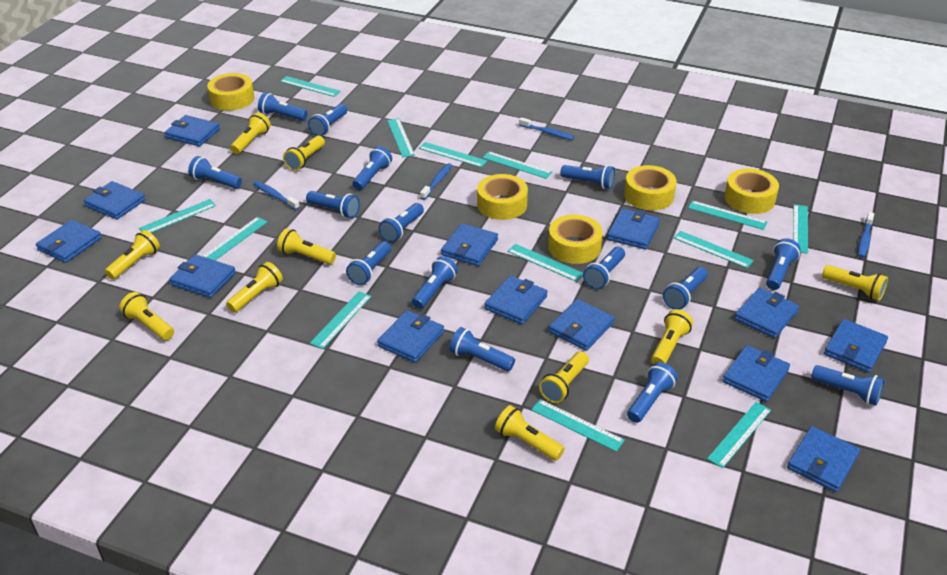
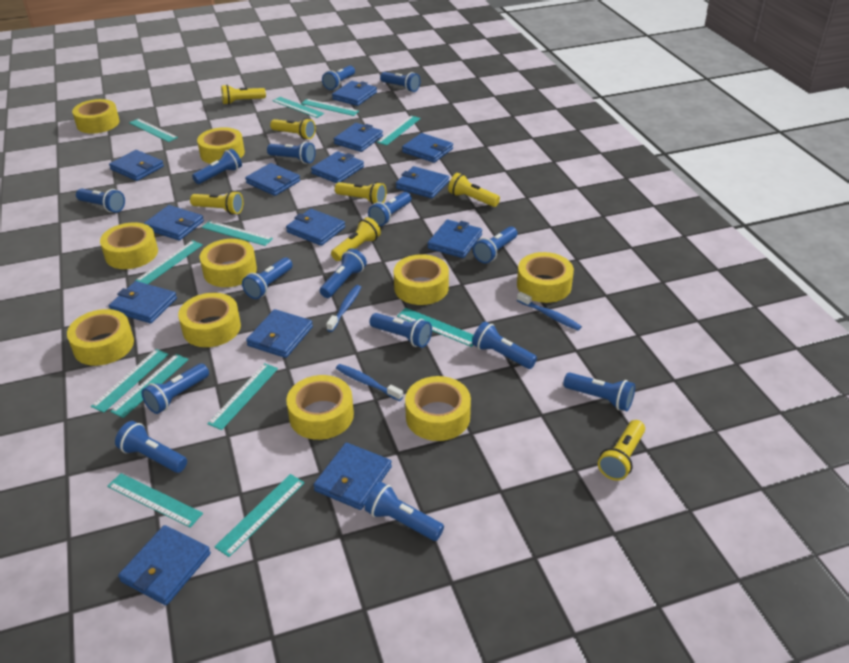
blue toothbrush: [253,181,300,210] [420,163,452,200] [519,117,574,140] [858,212,874,258] = 4 -> [326,285,361,332] [336,364,403,401] [517,292,582,331] = 3
blue wallet: [36,220,102,263] [83,181,145,220] [165,115,220,146] [169,254,236,298] [377,310,444,363] [441,223,498,266] [484,276,548,324] [549,299,615,351] [607,208,660,250] [722,345,790,402] [734,288,799,338] [787,426,860,492] [824,319,888,373] = 13 -> [109,150,164,181] [109,281,177,324] [118,525,211,605] [144,205,204,241] [245,163,300,196] [246,309,313,358] [286,209,345,246] [311,151,364,183] [313,443,392,510] [332,81,377,106] [334,123,383,152] [396,166,449,198] [402,133,453,163] [427,220,482,258] = 14
turquoise ruler: [139,199,216,233] [202,217,268,260] [280,76,341,97] [310,291,372,349] [387,118,415,157] [419,142,487,168] [482,151,552,179] [507,244,583,282] [531,399,625,452] [674,231,754,268] [688,201,767,230] [707,402,771,468] [793,204,808,254] = 13 -> [91,349,169,413] [107,473,203,528] [110,354,189,418] [129,119,178,142] [135,240,203,284] [202,221,273,246] [207,363,278,430] [214,474,305,557] [273,97,324,118] [301,99,359,116] [377,116,421,145] [397,308,474,347] = 12
yellow flashlight: [105,230,160,280] [119,292,174,340] [226,262,283,313] [230,113,271,154] [277,228,336,265] [283,136,325,171] [495,405,564,461] [539,351,589,403] [651,309,693,364] [822,265,888,301] = 10 -> [190,191,243,215] [221,85,266,105] [270,118,316,139] [331,217,381,261] [335,182,387,205] [448,173,500,207] [598,420,645,481] = 7
yellow tape: [207,73,254,111] [477,174,528,220] [548,214,603,264] [624,165,677,210] [724,168,779,214] = 5 -> [67,309,134,366] [72,99,120,134] [100,222,158,269] [178,293,241,347] [197,127,245,164] [200,239,257,287] [286,375,354,440] [394,254,449,305] [405,376,471,441] [517,252,574,303] = 10

